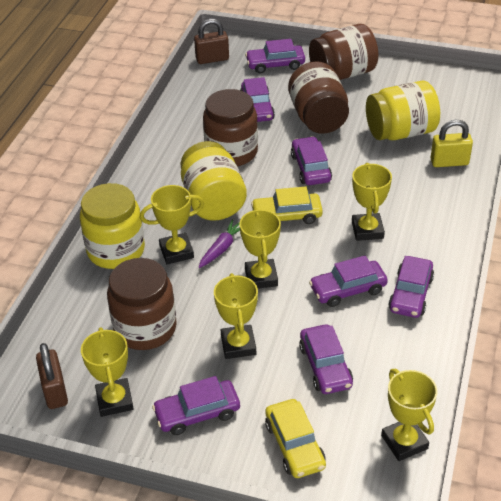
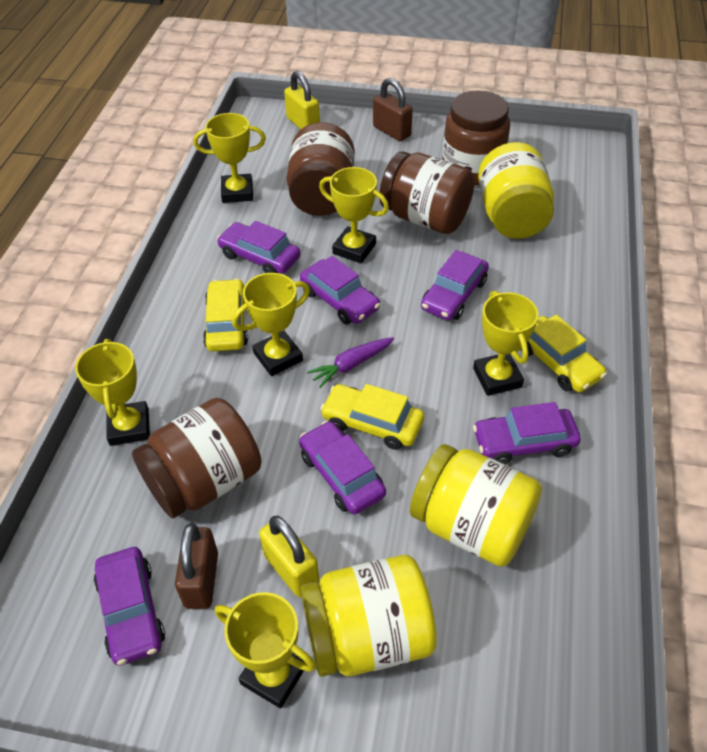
purple car: [152,376,240,435] [240,77,275,122] [245,39,305,73] [291,136,332,185] [299,324,353,394] [309,255,388,307] [388,256,434,318] = 7 -> [94,547,165,666] [217,221,300,274] [299,421,386,515] [300,256,380,325] [421,250,489,320] [473,402,581,464] = 6
yellow car: [251,186,323,224] [265,399,326,478] = 2 -> [203,279,248,351] [320,384,424,450] [521,315,607,392] = 3
yellow padlock: [431,120,473,167] = 1 -> [259,516,319,597] [284,71,320,129] = 2

